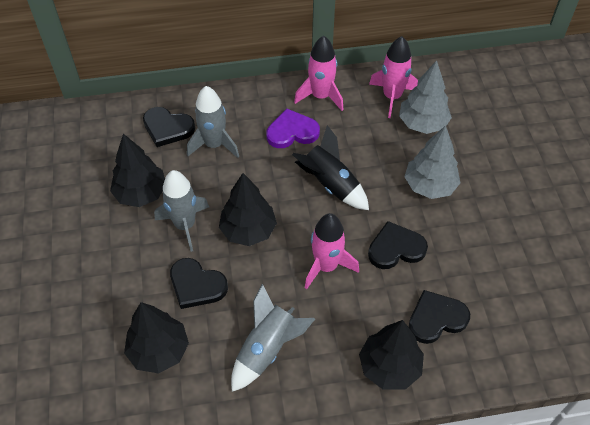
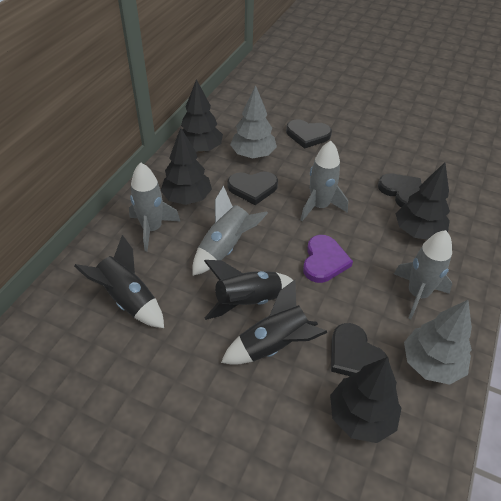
black rocket: [292,125,369,210] = 1 -> [74,235,164,328] [204,260,293,320] [221,279,328,365] = 3
grey rocket: [154,170,209,252] [187,86,239,158] [231,284,315,392] = 3 -> [129,163,181,252] [192,186,268,276] [301,141,348,221] [394,230,452,319] = 4
pink rocket: [294,36,343,111] [305,213,359,289] [369,36,418,118] = 3 -> none = 0

